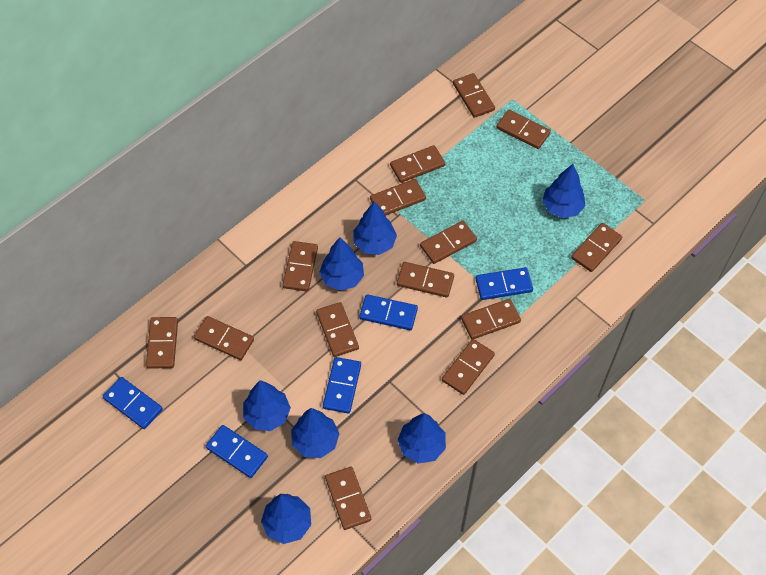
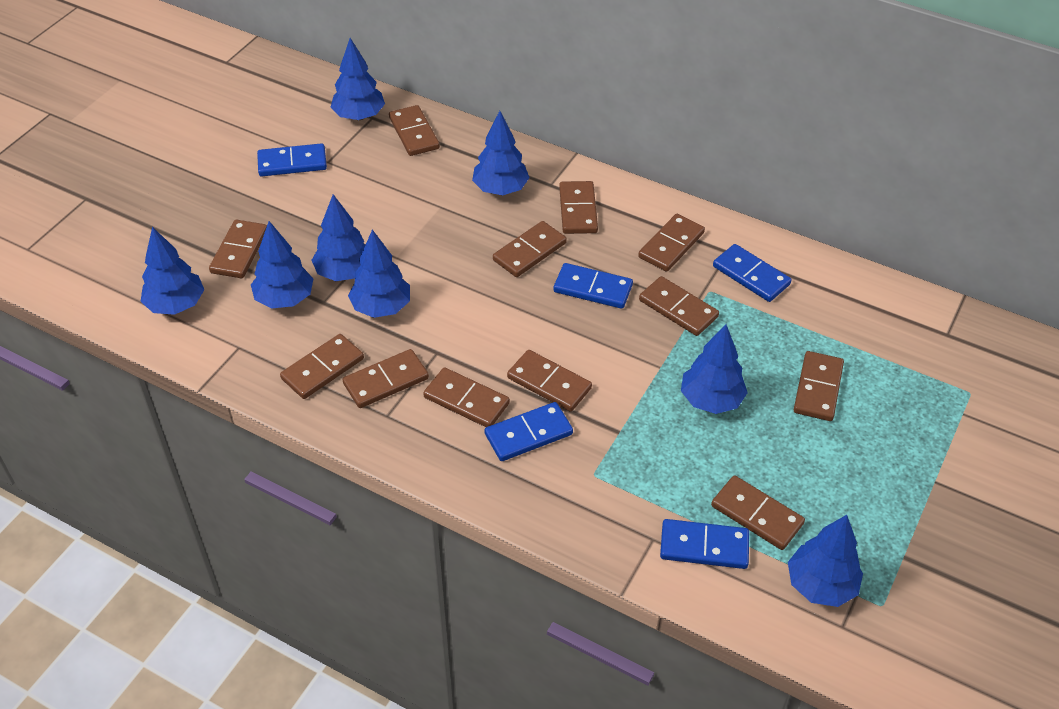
blue tree: [243,380,291,431] [261,494,311,544] [291,408,340,458] [319,237,364,291] [353,201,397,255] [398,413,446,464] [542,164,586,218] = 7 -> [140,227,204,315] [251,221,313,308] [312,194,365,281] [331,38,385,120] [348,229,410,318] [472,111,530,195] [681,324,748,414] [788,515,863,607] = 8
brown domino: [146,317,178,368] [194,316,254,360] [282,241,318,292] [316,302,359,357] [325,467,371,530] [370,179,426,216] [390,145,445,183] [397,262,454,298] [420,221,477,264] [442,339,495,395] [453,73,495,118] [461,299,521,339] [496,110,551,149] [571,223,622,272] = 14 -> [209,220,267,278] [280,334,364,399] [342,349,429,408] [389,105,440,156] [423,367,510,427] [493,221,567,277] [507,350,592,412] [559,181,598,234] [638,214,705,272] [639,276,719,336] [711,475,805,550] [794,351,844,421] = 12

